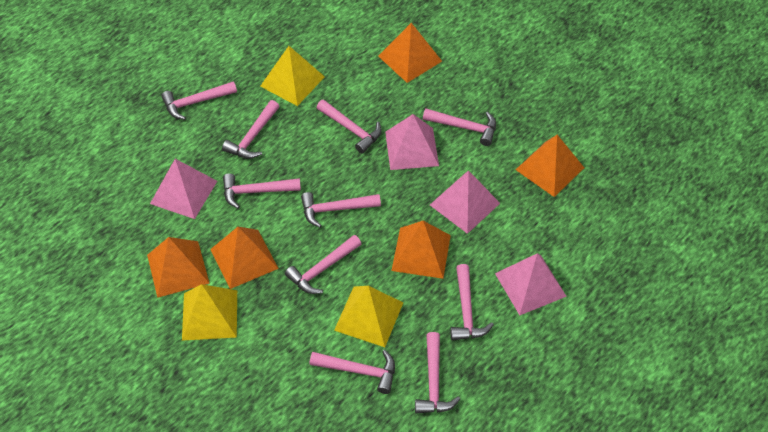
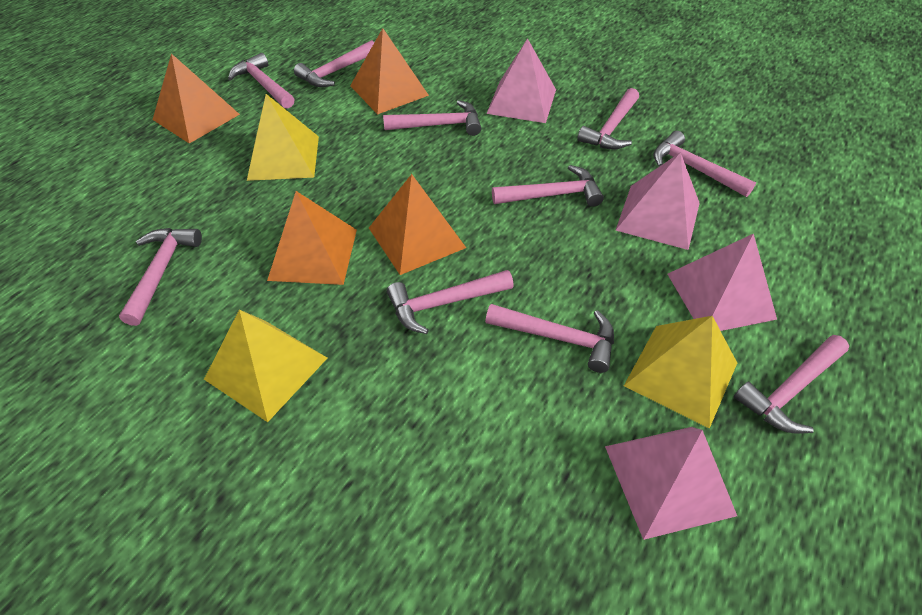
orange pyramid: [147,237,210,298] [210,227,279,289] [378,23,442,83] [391,221,451,279] [516,135,584,197] = 5 -> [153,53,240,144] [267,191,357,285] [350,28,429,115] [369,174,466,275] = 4

